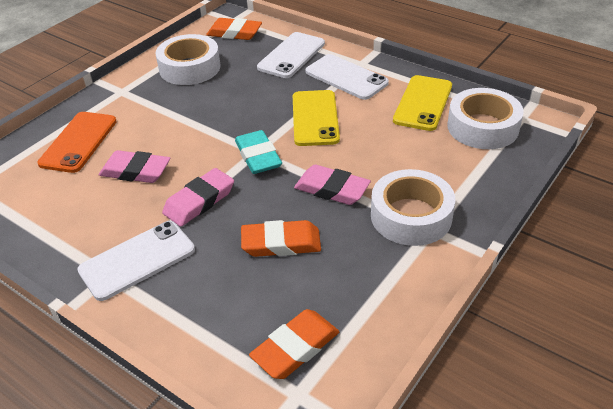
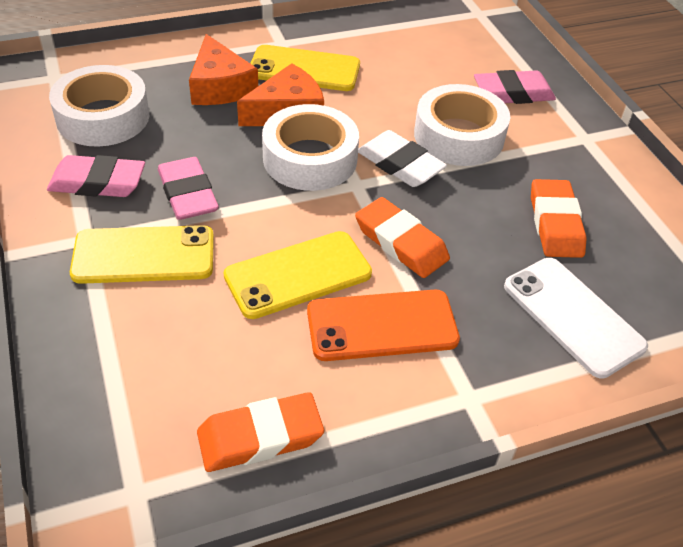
orange cheese: none = 0 -> [189,34,258,105] [237,63,324,126] = 2
turquoise eraser: [235,130,282,174] = 1 -> none = 0
white eraser: none = 0 -> [358,130,447,187] = 1
white phone: [77,221,195,301] [257,32,325,78] [305,54,389,100] = 3 -> [504,258,648,379] = 1
yellow phone: [293,90,340,146] [393,75,452,131] = 2 -> [70,225,214,284] [223,231,372,319] [250,45,360,91] = 3

